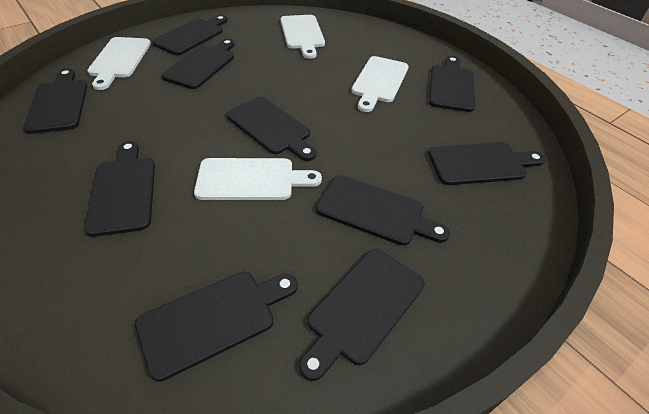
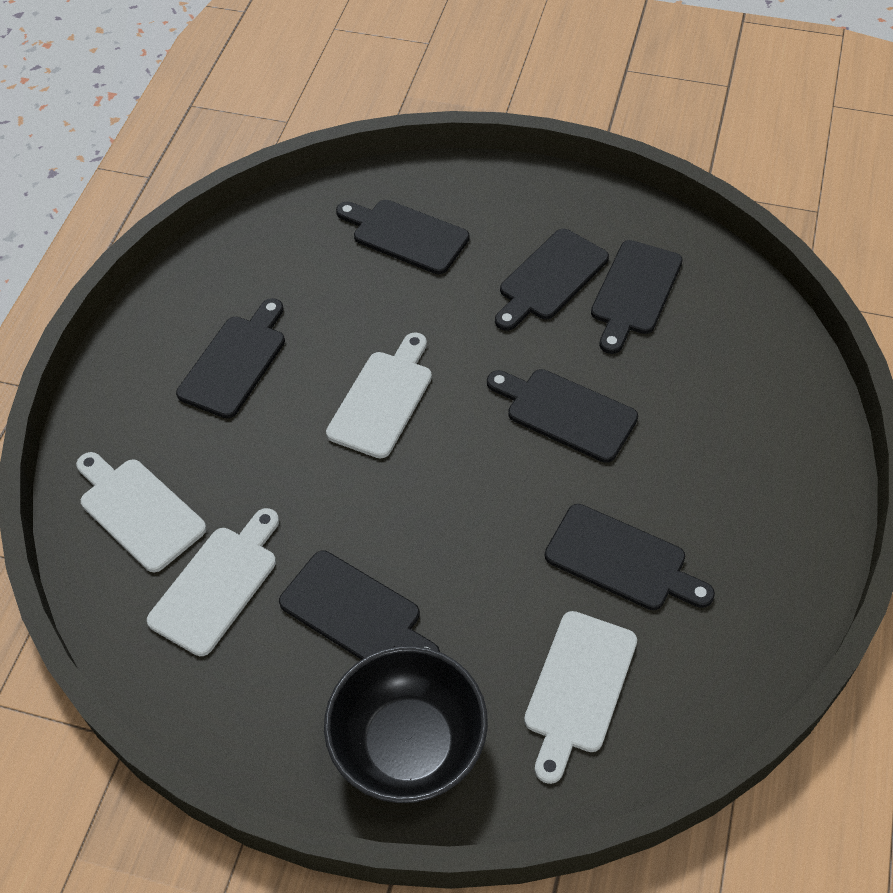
black bowl: none = 0 -> [324,646,488,803] = 1
black cutting board: [23,69,87,134] [84,141,155,237] [135,272,298,382] [152,15,228,55] [161,39,235,89] [226,97,316,161] [299,249,424,381] [316,175,450,246] [428,142,545,185] [429,56,475,112] = 10 -> [176,298,285,418] [279,551,440,660] [336,200,469,274] [487,369,638,463] [495,229,609,331] [545,504,715,610] [591,240,683,354] = 7

